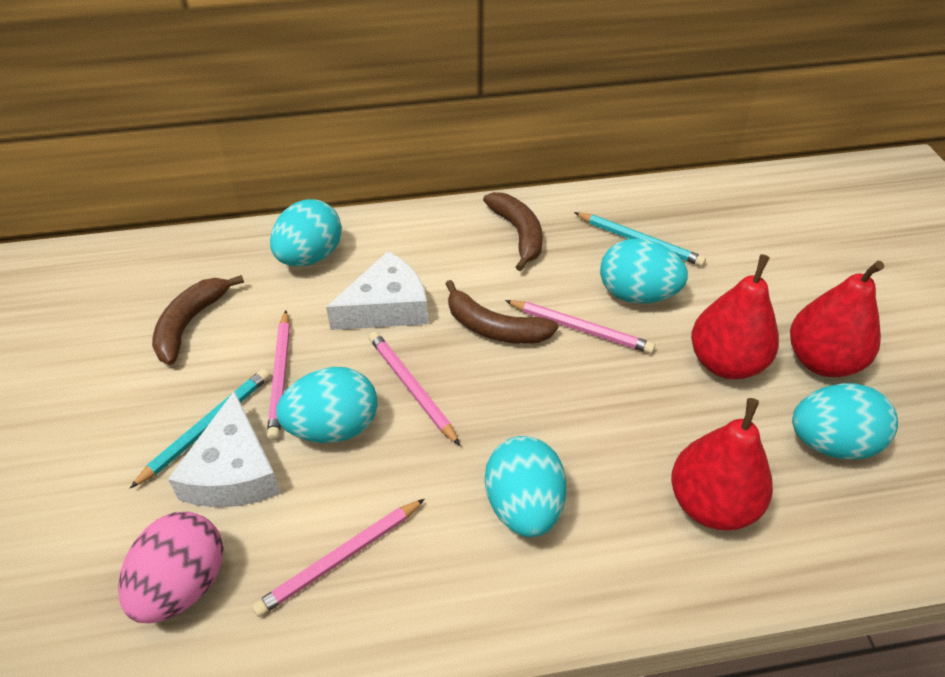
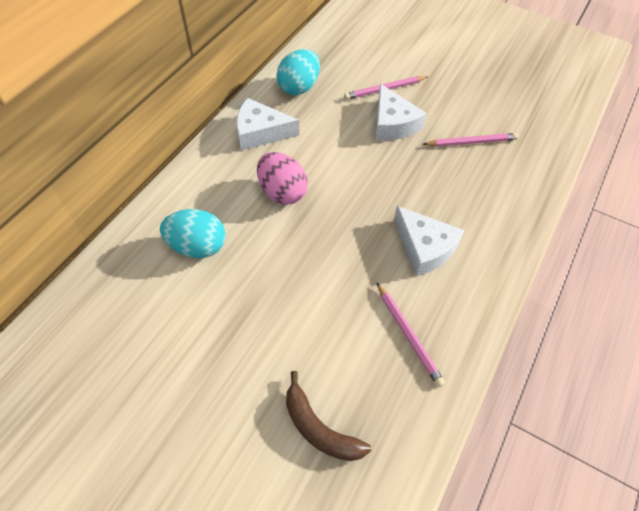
brown banana: [152,275,244,365] [446,280,559,344] [483,192,543,271] = 3 -> [286,371,371,461] = 1
pink pencil: [252,499,425,617] [267,310,290,441] [369,332,460,445] [505,300,655,354] = 4 -> [344,76,428,100] [377,283,445,387] [423,133,518,147] = 3
red pear: [671,398,773,531] [691,254,779,379] [790,261,884,377] = 3 -> none = 0
turquoise egg: [270,199,342,266] [276,367,378,443] [485,436,566,537] [600,238,688,303] [792,383,898,459] = 5 -> [160,209,225,258] [276,49,320,95] = 2
turquoise pencil: [130,369,270,488] [574,212,706,266] = 2 -> none = 0
white cheese: [168,391,281,507] [326,251,428,330] = 2 -> [237,98,299,151] [375,84,427,141] [394,206,464,276] = 3

